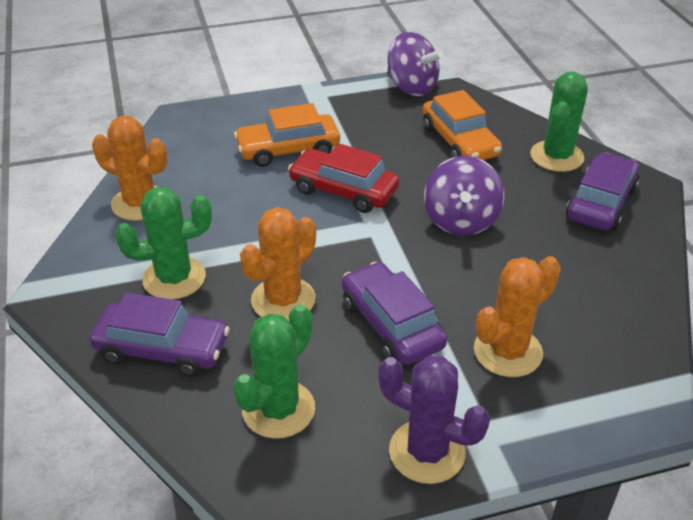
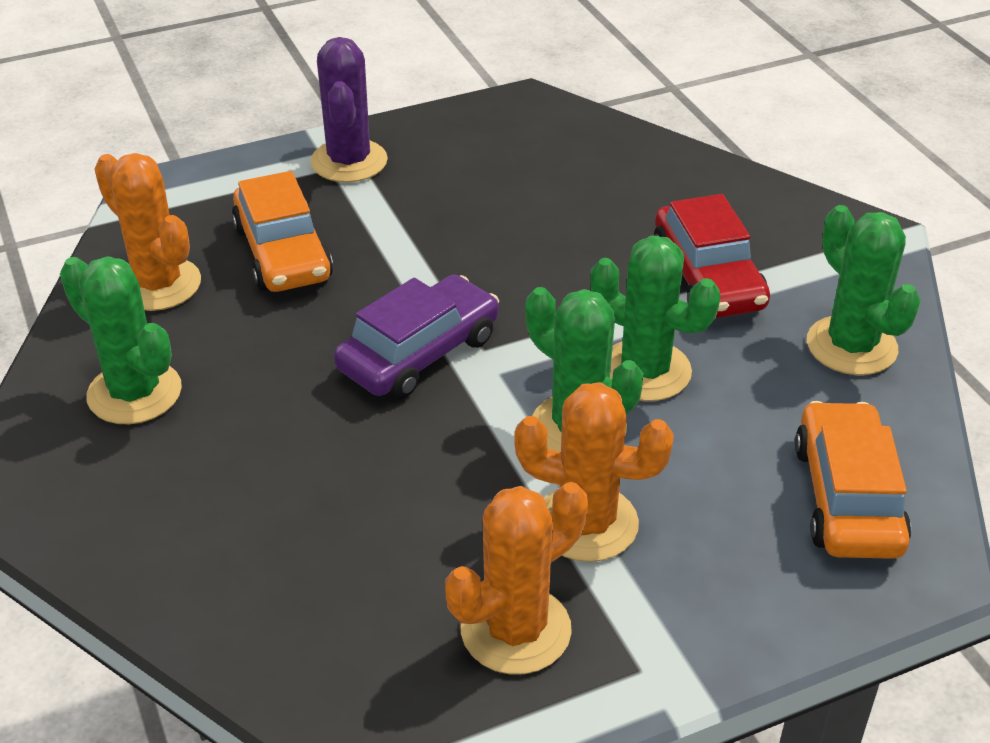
green cactus: [115,187,212,300] [233,304,315,439] [530,72,588,172] = 3 -> [60,256,182,424] [525,287,643,452] [590,235,721,401] [807,205,921,375] = 4
purple car: [90,292,230,377] [342,262,447,365] [566,152,639,231] = 3 -> [334,275,499,398] = 1
purple spinning top: [387,32,444,96] [424,156,504,236] = 2 -> none = 0

